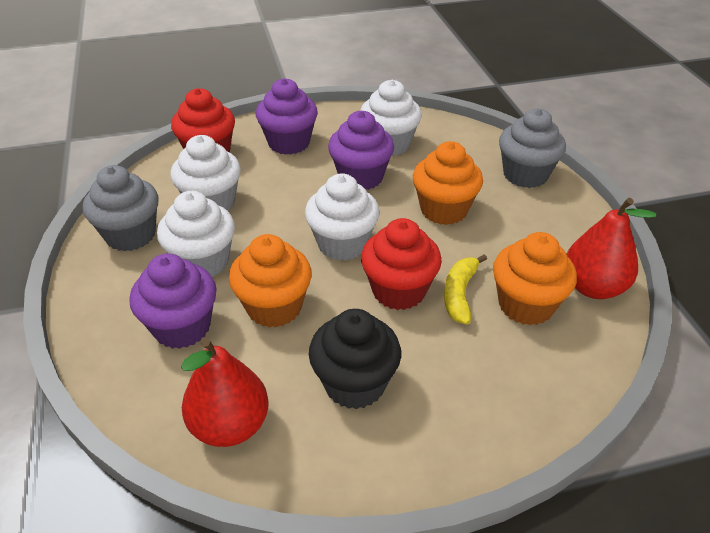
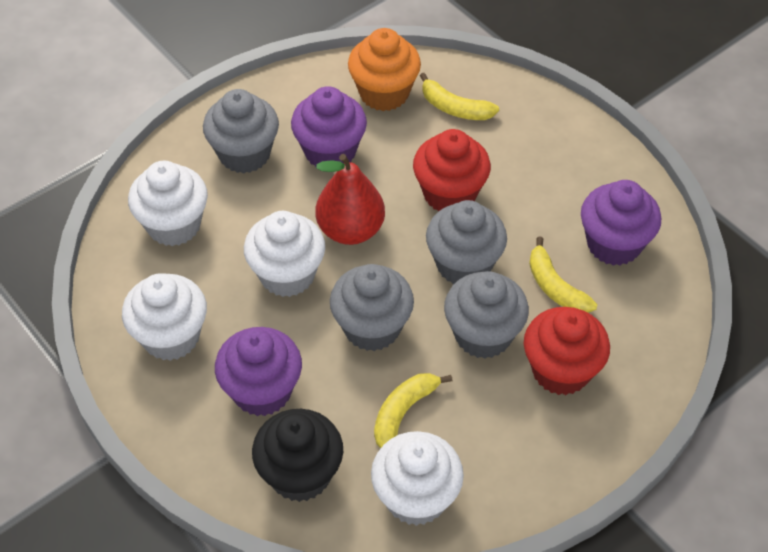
grey cupcake: [83,165,159,251] [499,108,566,188] = 2 -> [203,89,279,174] [330,264,414,351] [426,200,507,284] [444,271,529,359] = 4
orange cupcake: [229,234,312,327] [413,141,483,225] [493,232,577,325] = 3 -> [348,28,421,111] = 1
red pear: [181,338,269,447] [567,198,656,299] = 2 -> [316,154,385,245] = 1
yellow banana: [444,254,487,325] = 1 -> [374,373,453,448] [420,73,499,120] [529,236,597,313] = 3

